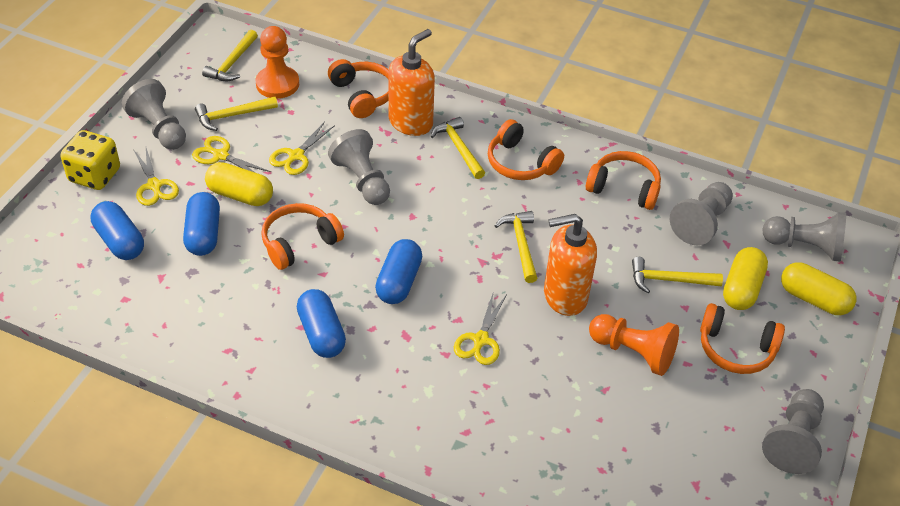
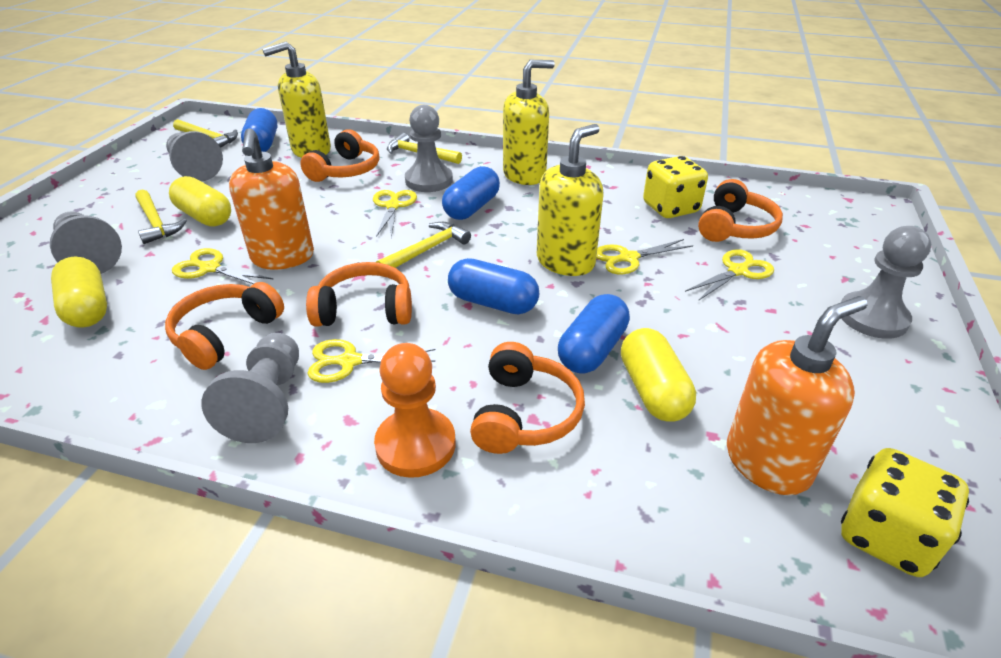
orange pawn: [255,26,299,99] [589,314,679,376] = 2 -> [374,343,456,478] = 1
yellow dice: [61,130,120,190] = 1 -> [643,156,708,218] [841,448,969,577] = 2
yellow hammer: [195,97,278,131] [202,30,258,81] [431,117,485,179] [495,211,537,283] [632,257,723,293] = 5 -> [135,189,187,244] [173,119,238,148] [376,222,471,268] [387,133,462,164] = 4
yellow scissors: [133,148,179,206] [192,136,271,172] [269,122,335,175] [454,294,507,365] = 4 -> [172,248,273,284] [307,339,435,383] [373,190,417,238] [596,239,693,274] [685,249,774,301] = 5
yellow soap dispenser: none = 0 -> [262,42,331,158] [503,60,555,185] [537,124,604,276] = 3

